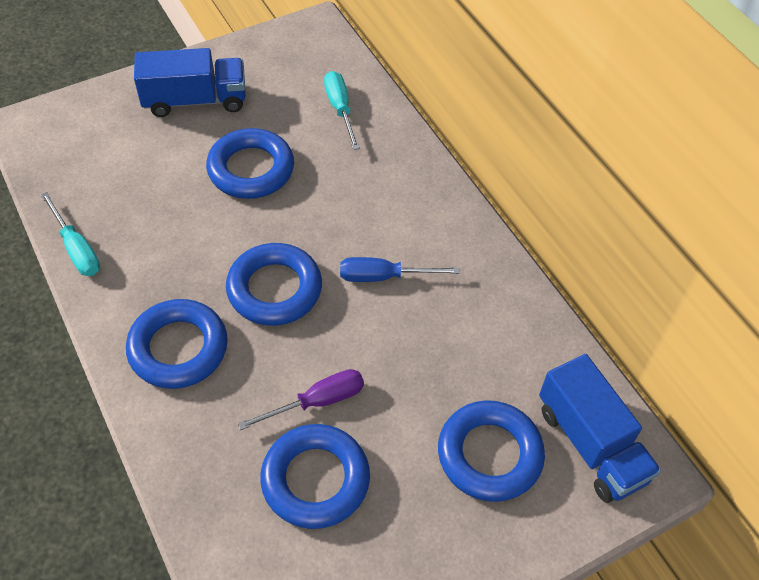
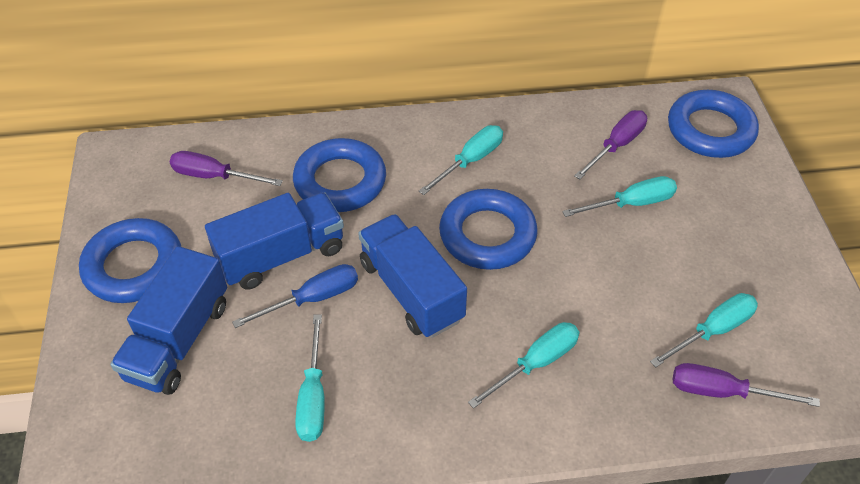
blue ring: [126,299,228,389] [206,128,294,199] [226,243,322,326] [260,424,370,529] [438,400,545,502] = 5 -> [79,218,181,303] [293,138,386,212] [439,189,538,270] [668,90,759,158] = 4
blue truck: [134,48,246,117] [539,354,661,503] = 2 -> [110,246,227,395] [205,192,344,290] [358,214,467,338] = 3
purple screwdriver: [238,369,364,430] = 1 -> [170,151,283,186] [574,110,647,179] [673,363,820,407] = 3
turquoise screwdriver: [41,192,100,276] [324,71,360,150] = 2 -> [295,315,325,442] [419,125,503,195] [468,322,579,408] [562,176,677,217] [650,293,758,367] = 5

